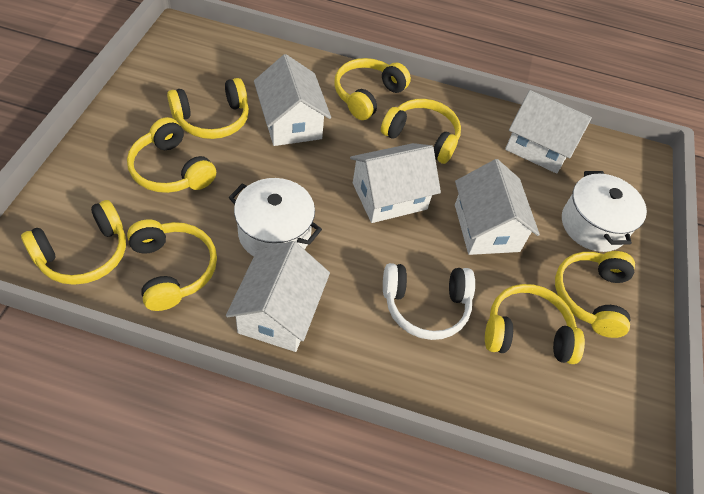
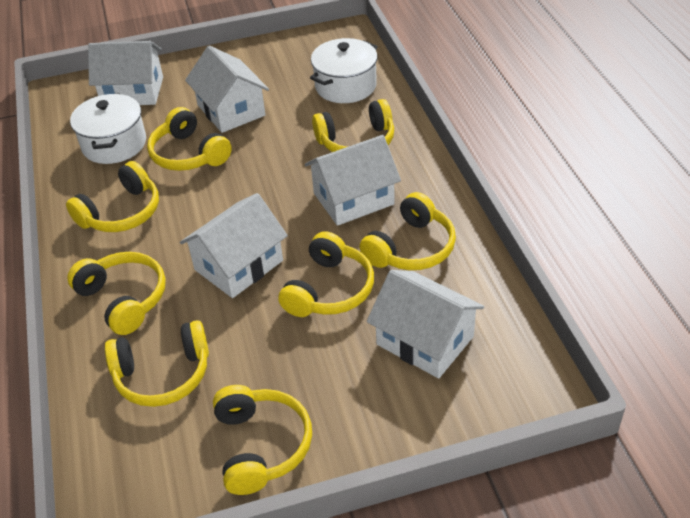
white headphones: [383,263,475,340] = 1 -> none = 0

